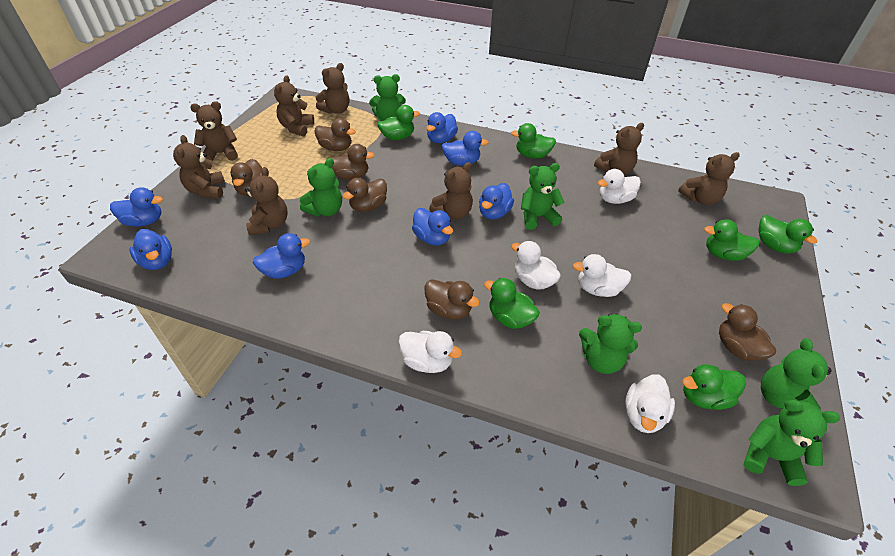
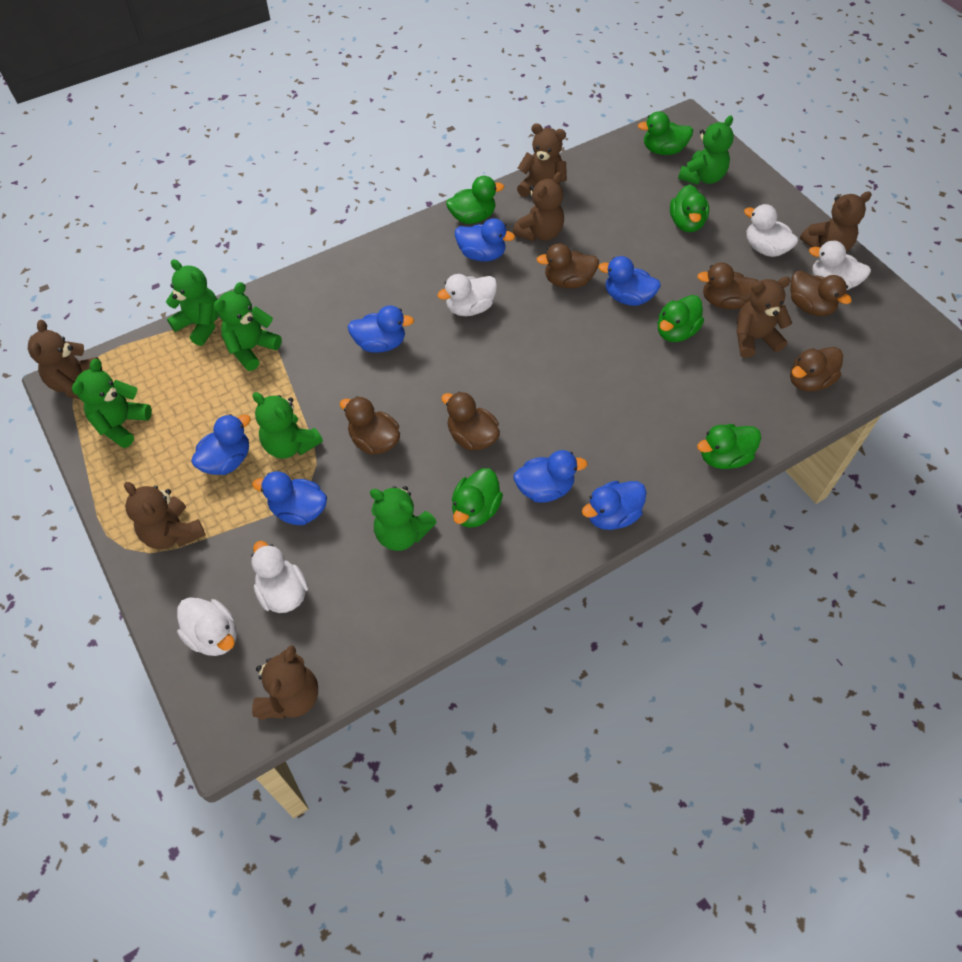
brown teddy bear: [173,135,225,198] [190,101,238,161] [245,167,288,235] [274,75,314,136] [316,63,350,114] [429,162,473,219] [594,123,644,175] [678,152,740,205] = 8 -> [28,320,102,399] [124,482,205,549] [252,645,318,720] [513,172,564,241] [517,123,567,197] [736,277,792,358] [800,191,872,252] = 7

